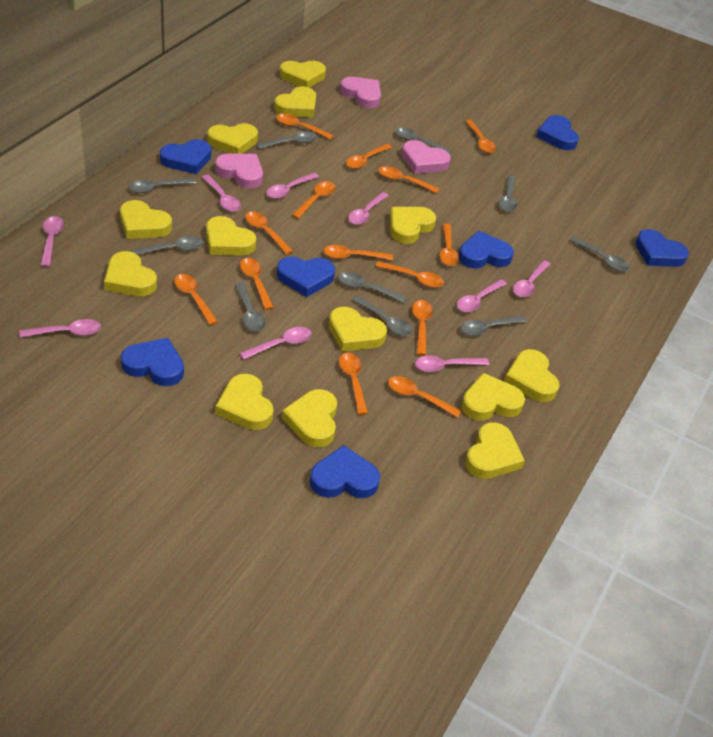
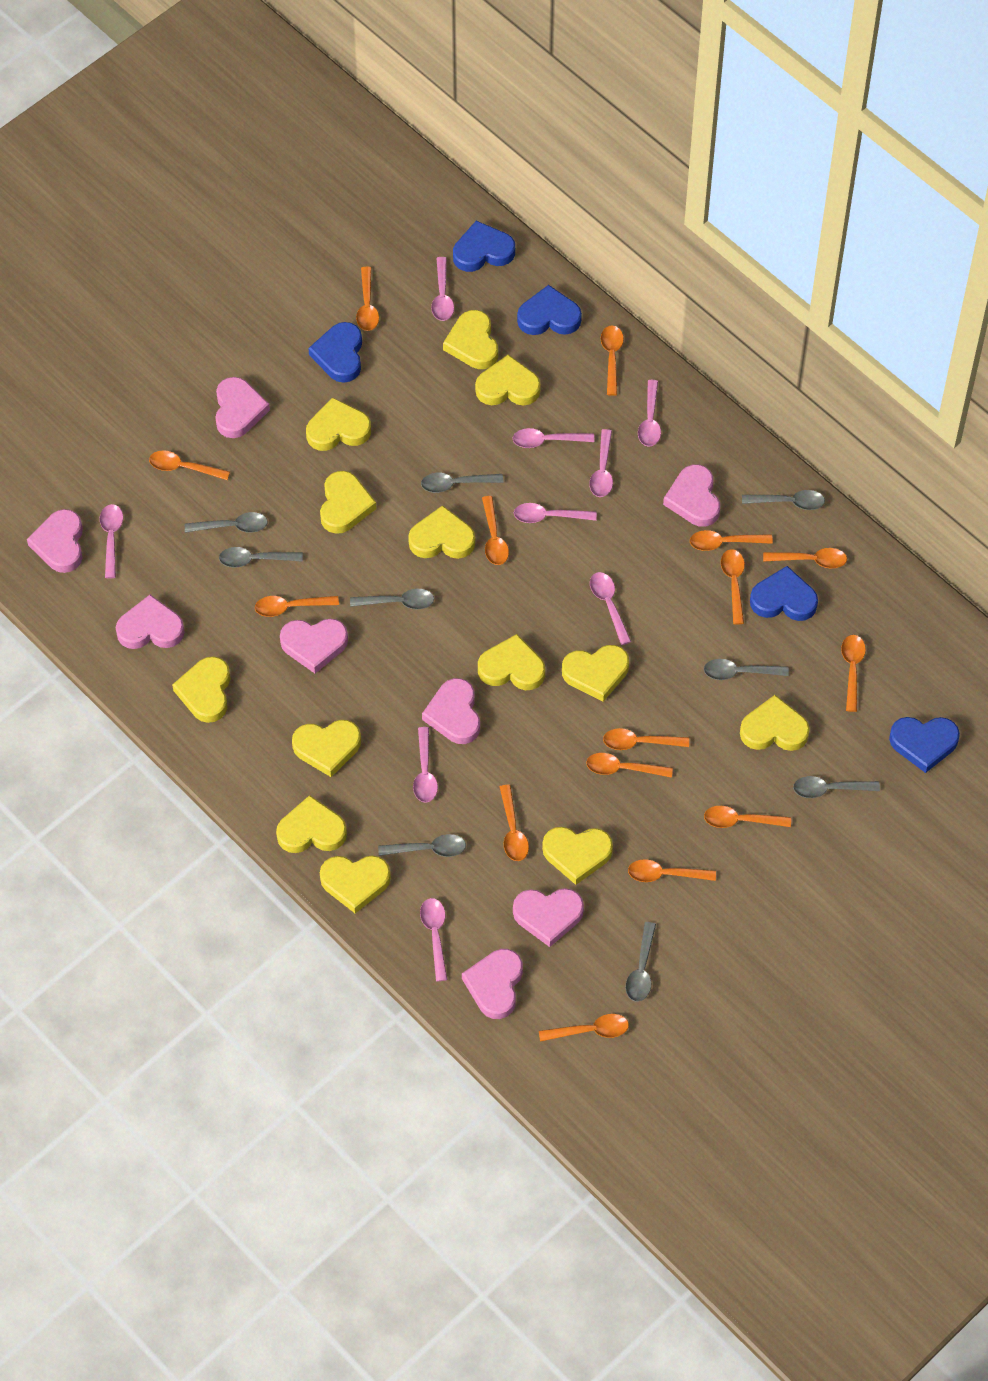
blue heart: [121,338,184,386] [160,139,211,174] [277,257,335,297] [310,445,380,498] [459,231,514,269] [536,115,579,150] [635,229,689,267] = 7 -> [308,322,362,383] [453,221,515,272] [517,285,582,335] [750,566,818,621] [889,717,960,773] = 5
grey spoon: [129,178,196,193] [131,236,203,255] [235,282,265,331] [256,131,317,149] [338,272,407,303] [352,295,412,336] [395,128,452,154] [461,316,527,336] [498,175,517,212] [570,237,629,271] = 10 -> [185,512,268,533] [219,547,303,568] [350,589,434,609] [378,834,466,857] [421,473,503,493] [625,922,656,1002] [704,659,789,680] [742,490,825,510] [793,776,880,798] = 9
orange spoon: [174,274,218,325] [240,258,274,310] [245,211,293,255] [276,114,334,140] [292,181,336,219] [323,245,393,260] [339,353,368,415] [346,144,392,169] [376,261,444,288] [378,166,439,193] [388,376,462,418] [412,300,433,356] [439,224,459,266] [465,120,496,153] = 14 -> [149,450,230,480] [255,596,339,617] [356,267,379,331] [482,496,509,565] [500,785,529,861] [539,1014,629,1042] [586,753,673,778] [601,326,624,396] [603,728,689,750] [628,859,716,882] [690,530,773,551] [704,806,791,828] [721,549,745,625] [763,548,847,568] [841,635,866,712] = 15
pink heart: [215,154,263,189] [340,77,381,108] [401,140,451,174] = 3 -> [27,509,83,573] [116,595,185,649] [215,377,270,438] [280,619,348,673] [422,678,480,744] [462,949,523,1019] [513,888,584,947] [663,465,720,527] = 8

